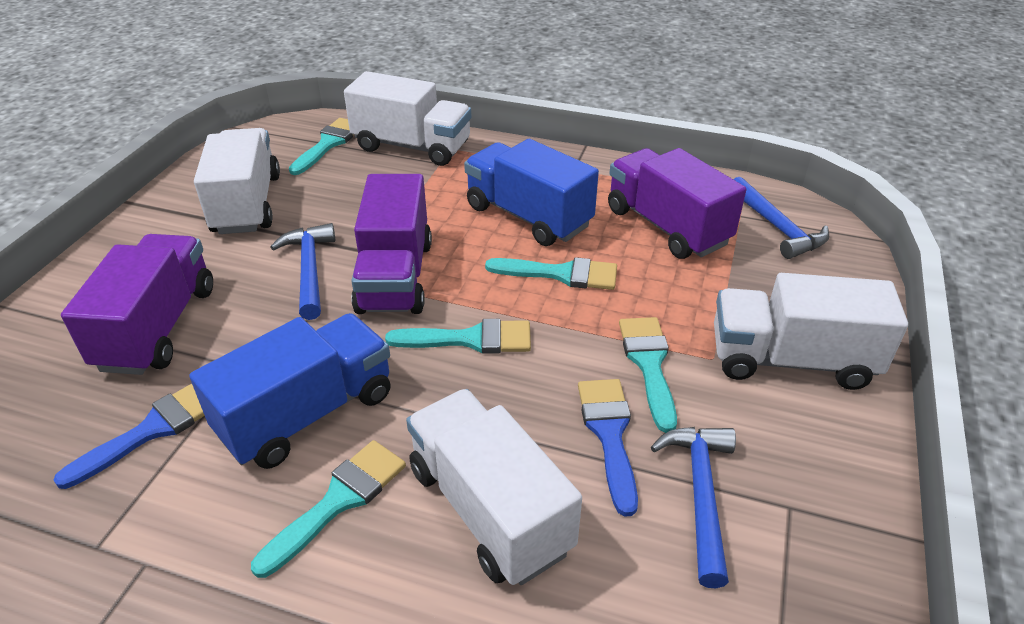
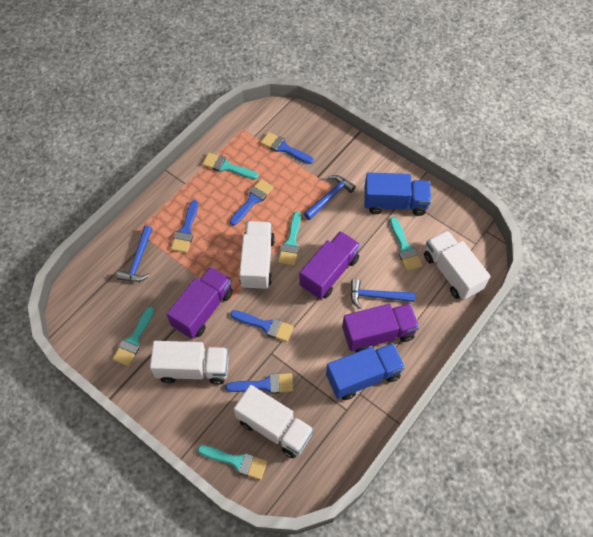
blue brush: [54,384,205,489] [578,379,638,517] = 2 -> [171,200,198,253] [225,373,293,394] [230,179,274,225] [230,310,294,342] [261,132,314,164] = 5

